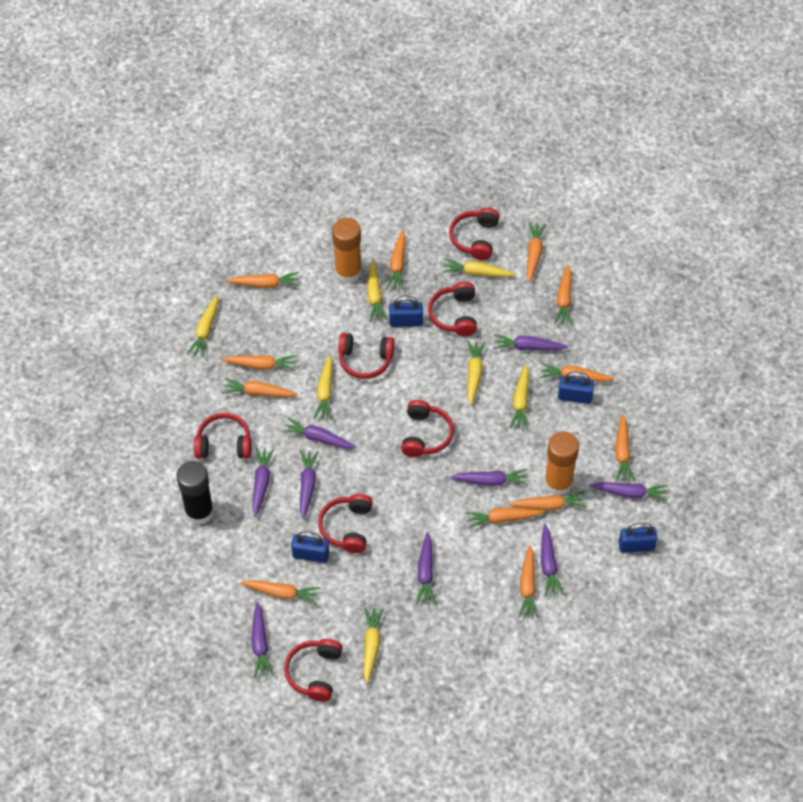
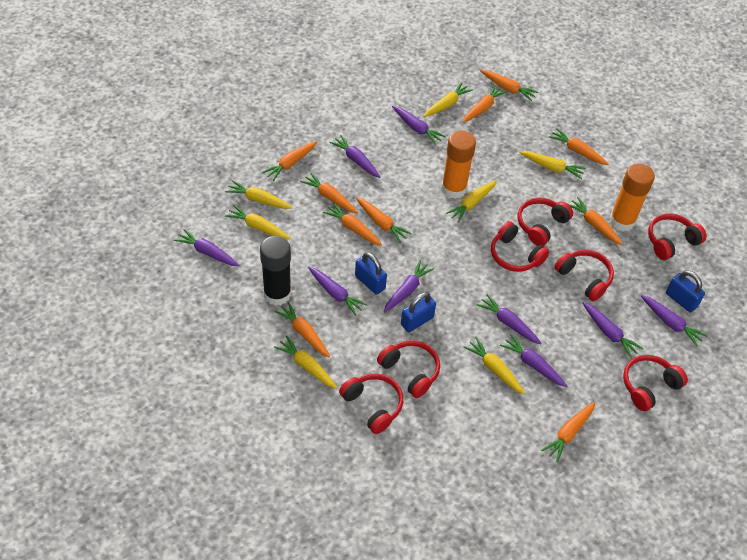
blue padlock: [291,531,329,563] [389,296,423,327] [558,372,594,404] [618,523,658,553] = 4 -> [355,252,387,295] [401,292,436,332] [666,270,705,313] = 3
orange carrot: [222,355,297,371] [222,378,298,397] [226,272,299,288] [240,580,320,604] [386,230,406,290] [466,507,544,529] [508,491,587,511] [519,545,538,618] [527,222,546,282] [539,363,615,382] [554,264,572,325] [615,414,635,482] = 12 -> [262,141,317,181] [274,302,330,358] [300,172,358,214] [323,203,382,246] [356,197,412,243] [463,85,507,123] [480,70,538,101] [541,402,595,462] [549,128,609,165] [569,197,623,245] = 10

